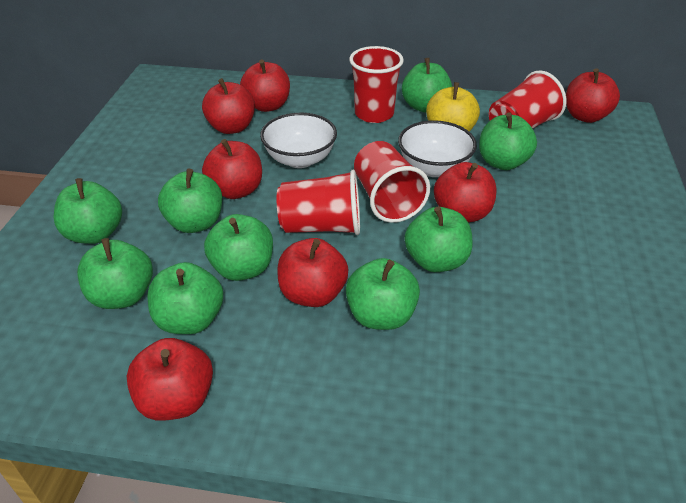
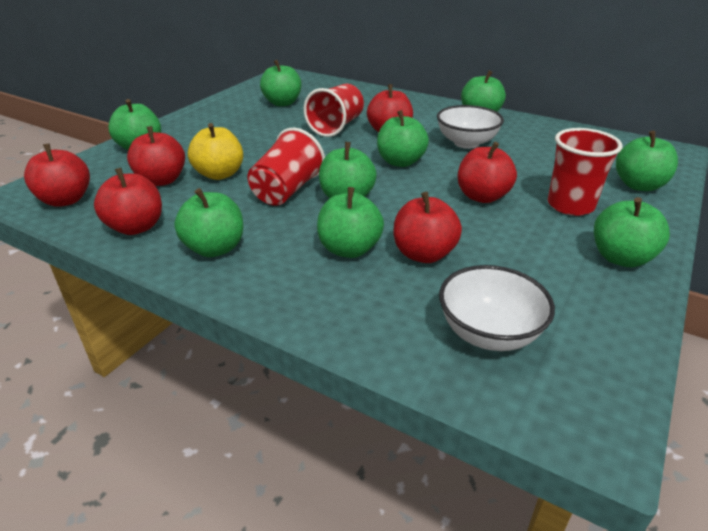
red apple: [126,338,213,421] [202,78,255,134] [202,139,262,199] [240,60,290,112] [277,238,349,307] [434,162,496,222] [566,68,620,123] = 7 -> [24,143,90,207] [94,168,162,235] [127,126,185,186] [367,84,413,132] [394,192,462,263] [458,142,517,203] = 6
red cup: [277,170,360,235] [349,46,404,123] [354,141,430,223] [489,70,566,129] = 4 -> [247,128,325,206] [304,84,364,137] [548,128,623,216] = 3

